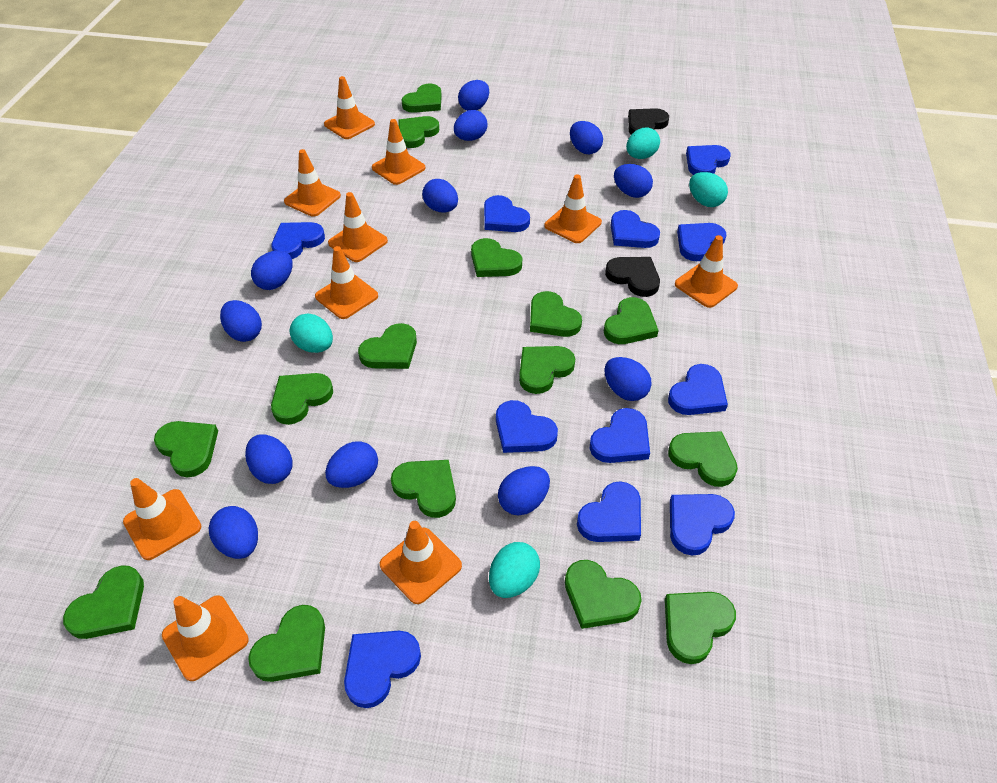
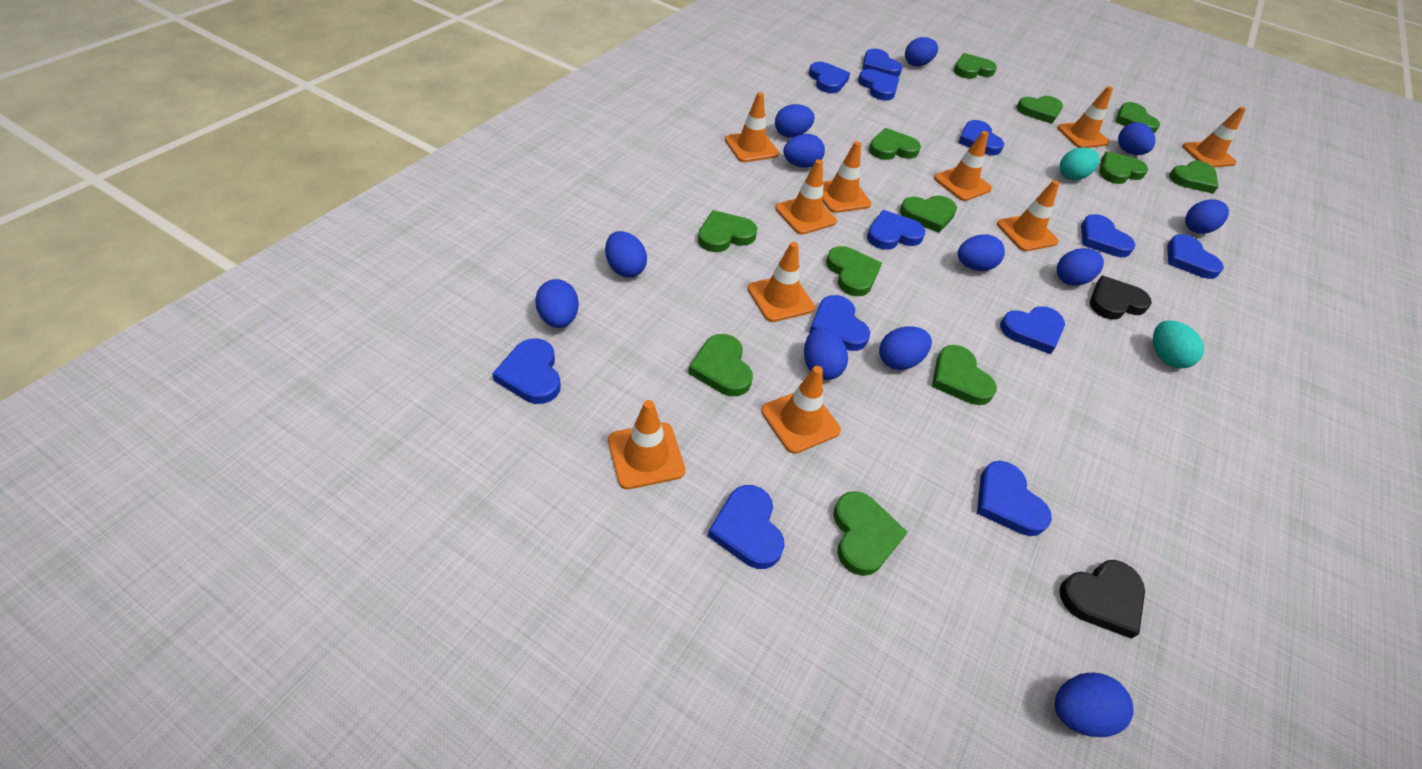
blue heart: [272,222,325,259] [344,631,421,708] [484,195,530,232] [496,400,558,453] [577,481,641,542] [590,408,650,463] [610,210,660,248] [668,364,728,415] [670,494,735,556] [677,223,726,261] [686,145,731,175] = 11 -> [492,339,561,404] [708,485,785,569] [809,62,850,93] [809,295,870,351] [858,69,899,101] [862,49,902,77] [867,210,925,250] [958,120,1004,155] [977,461,1052,536] [1000,306,1065,354] [1081,214,1135,257] [1167,234,1224,279] = 12
green heart: [63,565,144,639] [154,421,218,478] [248,605,325,682] [271,373,333,425] [358,323,417,369] [391,460,456,518] [399,116,439,148] [401,84,442,113] [471,238,522,277] [519,346,575,394] [530,291,582,337] [565,560,642,629] [604,297,659,344] [665,592,736,664] [668,431,738,487] = 15 -> [688,334,753,396] [698,210,757,252] [826,246,882,296] [833,491,907,576] [869,128,921,160] [900,195,957,233] [932,345,997,405] [954,53,997,79] [1017,96,1063,124] [1099,151,1148,184] [1116,102,1160,133] [1169,161,1218,193] = 12
turquoise egg: [290,314,333,353] [489,542,540,598] [626,128,660,159] [689,172,728,207] = 4 -> [1060,147,1100,180] [1153,320,1204,369] = 2

